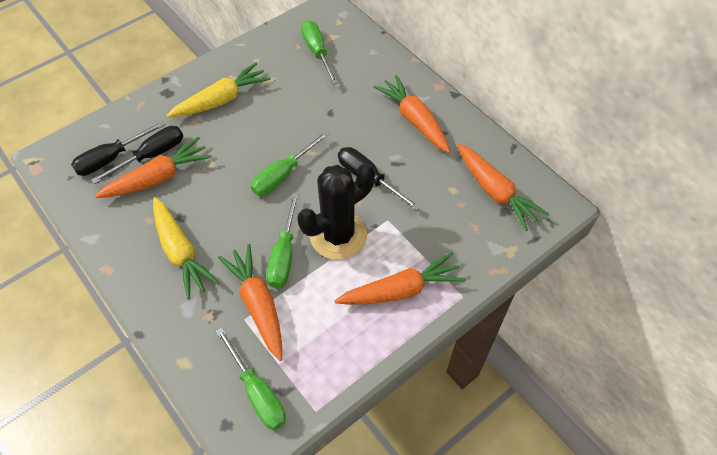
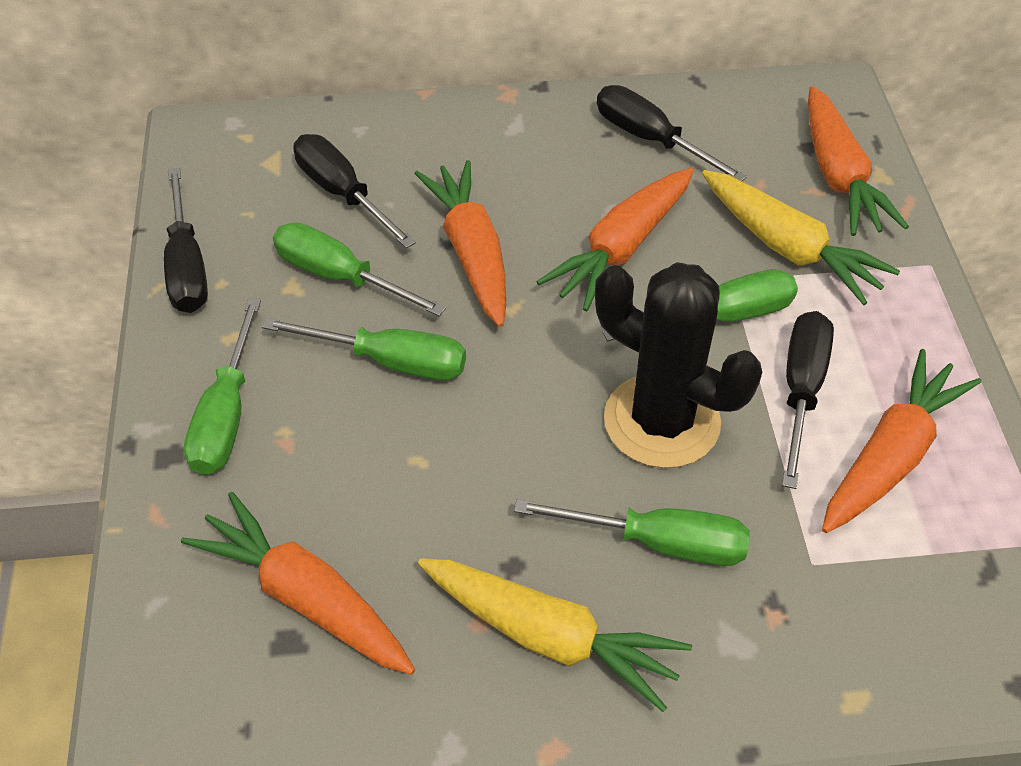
black screwdriver: [71,121,165,176] [91,126,183,184] [338,147,420,210] = 3 -> [164,168,208,313] [293,134,416,248] [597,85,747,181] [782,311,834,489] = 4
green screwdriver: [216,327,286,430] [250,131,329,196] [266,193,299,288] [301,20,338,84] = 4 -> [184,298,261,475] [262,318,466,380] [273,222,446,316] [514,499,750,566] [603,269,798,341] = 5

